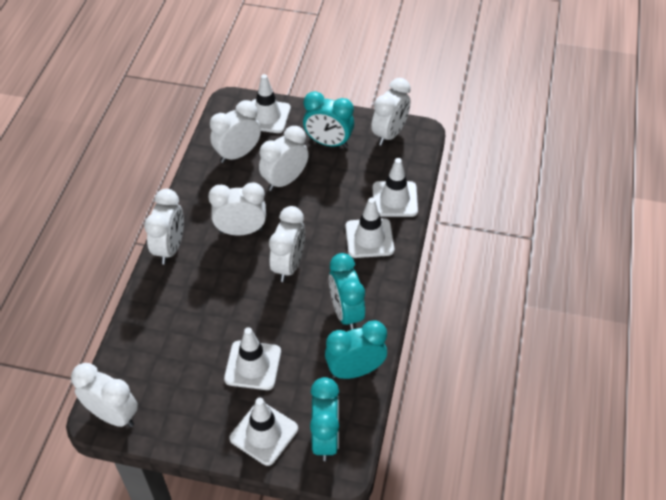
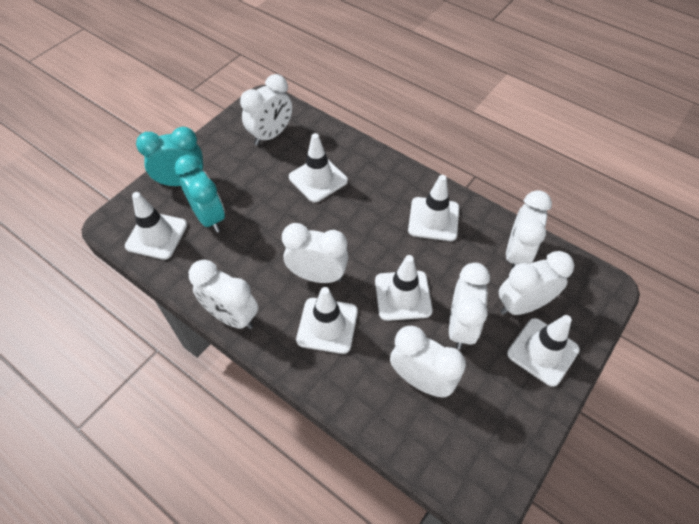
turquoise clock: [303,91,354,148] [310,377,339,461] [325,320,387,379] [329,253,365,330] = 4 -> [136,127,203,186] [175,155,225,233] = 2
white traffic cone: [224,327,281,390] [229,398,298,466] [252,74,291,133] [345,198,394,258] [373,158,418,217] = 5 -> [125,192,187,260] [289,133,348,202] [296,287,358,354] [375,255,433,321] [408,175,459,241] [507,315,580,387] = 6

